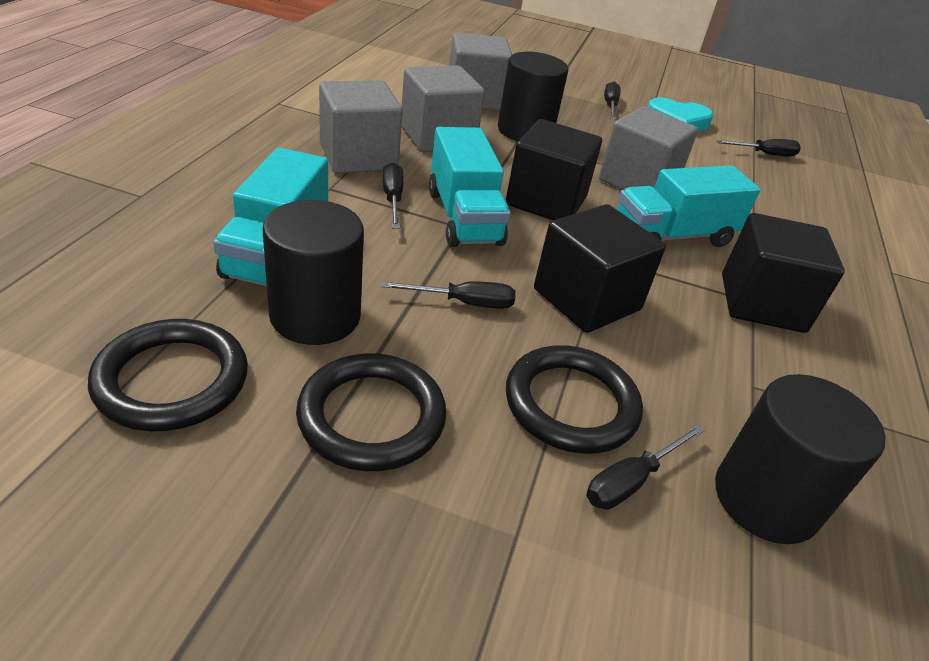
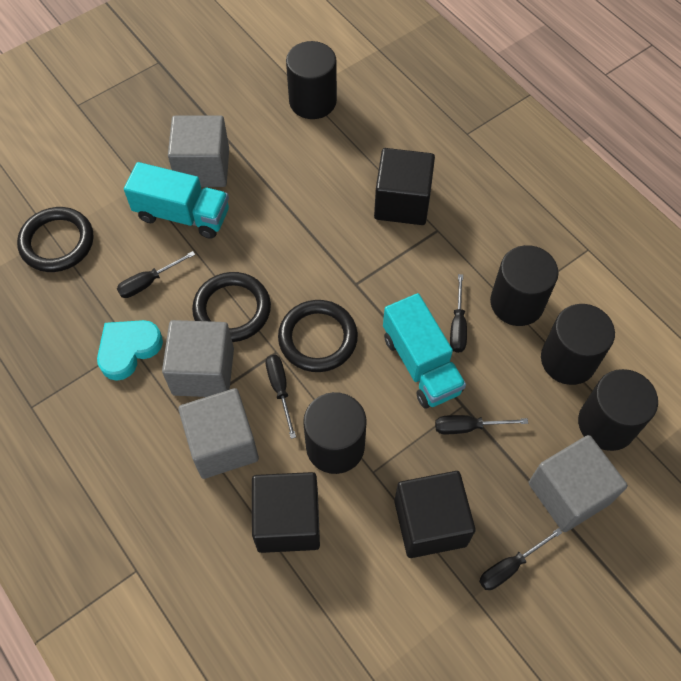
black cylinder: [262,200,364,345] [498,52,568,141] [715,374,885,544] = 3 -> [286,41,337,119] [303,392,367,474] [490,245,559,326] [541,304,615,385] [578,369,658,451] = 5
turquoise truck: [213,147,328,286] [429,127,511,247] [618,165,760,247] = 3 -> [124,162,229,239] [383,293,466,409] = 2

